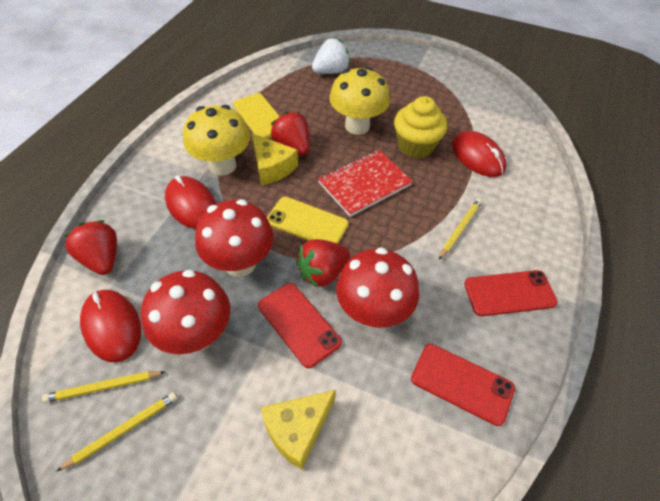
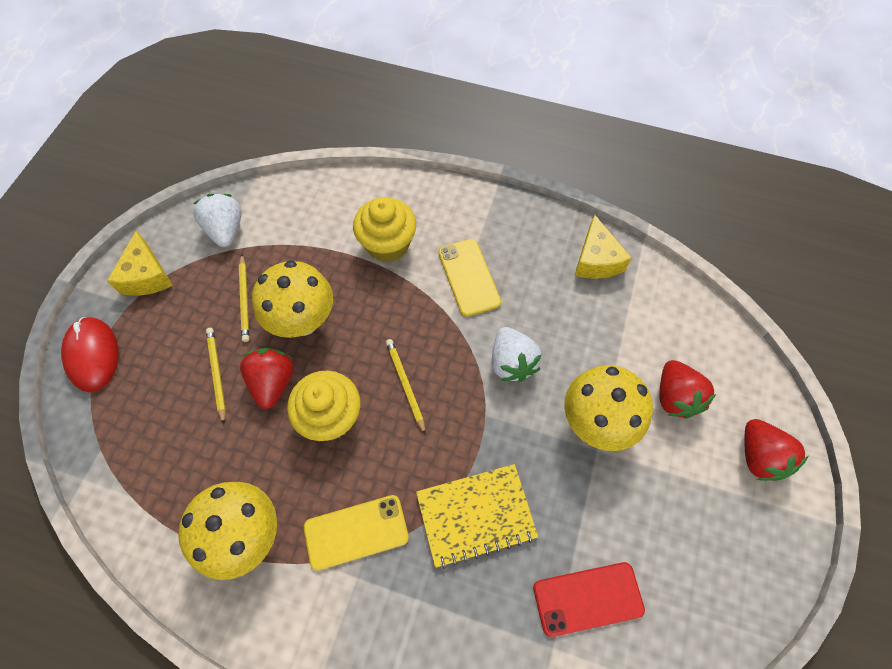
red mouse: [80,290,141,362] [165,176,216,229] [452,131,507,177] = 3 -> [61,317,119,392] = 1
red mushroom: [141,270,230,354] [195,199,274,277] [336,247,419,328] = 3 -> none = 0
red notebook: [318,150,413,217] = 1 -> none = 0
red phone: [258,283,342,368] [411,344,515,426] [464,270,558,316] = 3 -> [533,562,645,637] = 1
white strawberry: [312,38,350,74] = 1 -> [193,194,242,247] [492,327,542,382] = 2
yellow cupcake: [394,96,447,159] = 1 -> [287,370,360,441] [353,197,416,262] = 2
yellow mushroom: [183,105,250,176] [329,67,390,135] = 2 -> [178,482,277,580] [252,260,333,338] [564,365,653,451] = 3
yellow notebook: none = 0 -> [416,464,538,569] = 1

